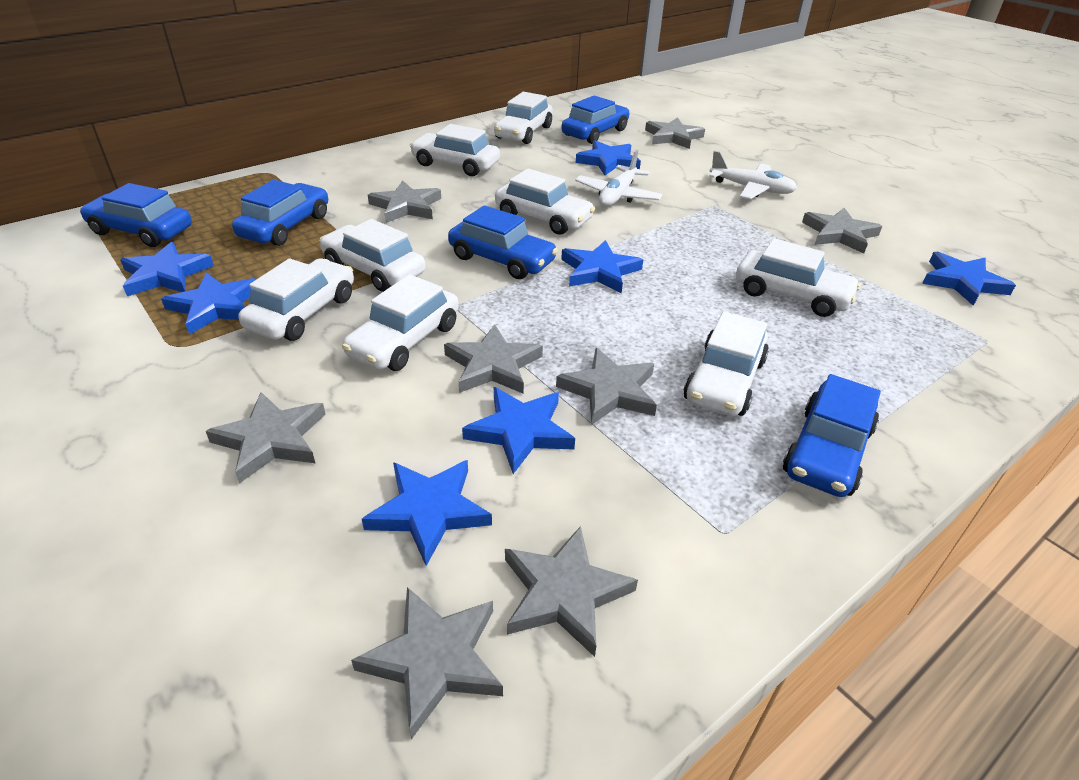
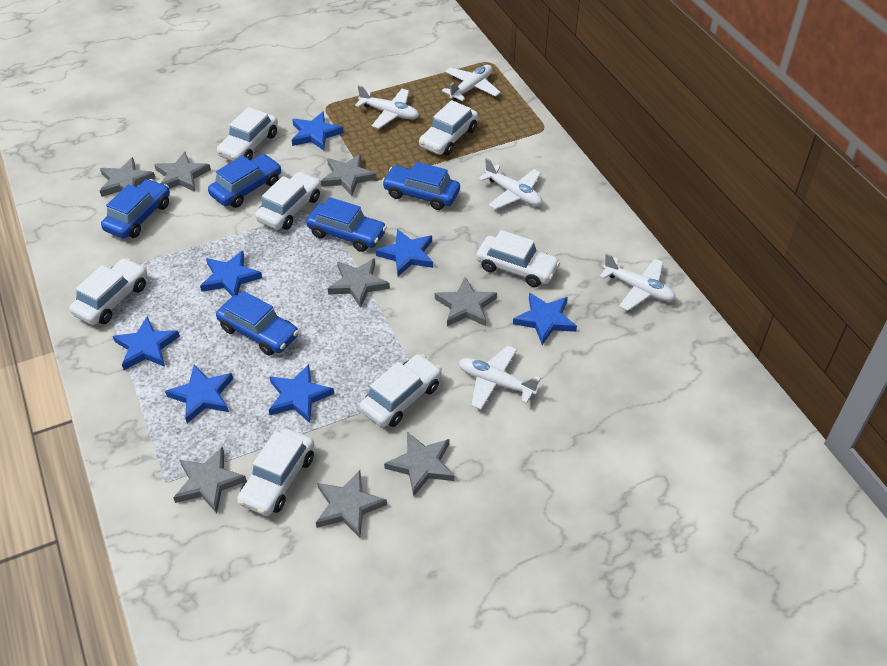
white car: [239,258,354,341] [320,219,425,292] [342,274,459,371] [410,124,500,176] [494,92,553,144] [495,168,595,235] [684,311,769,416] [736,238,861,317] = 8 -> [69,258,147,325] [217,107,278,161] [237,429,314,516] [255,172,321,230] [360,354,442,427] [419,100,478,155] [476,230,560,287] = 7
white plane: [575,150,663,207] [709,151,797,199] = 2 -> [355,85,419,129] [442,65,501,101] [459,346,541,410] [478,158,542,209] [599,253,676,311] = 5

